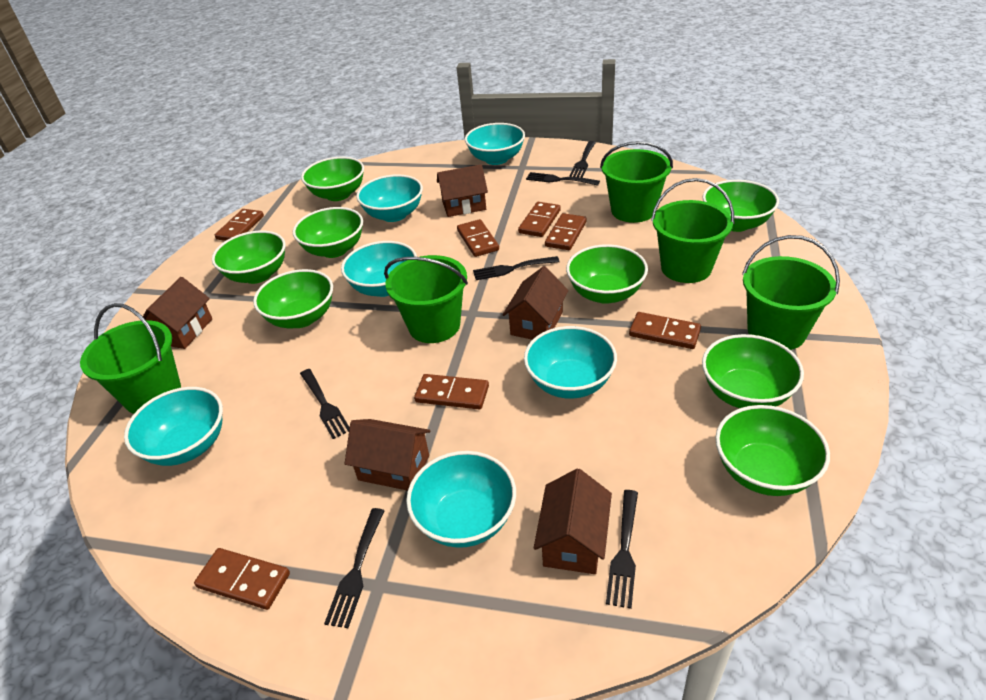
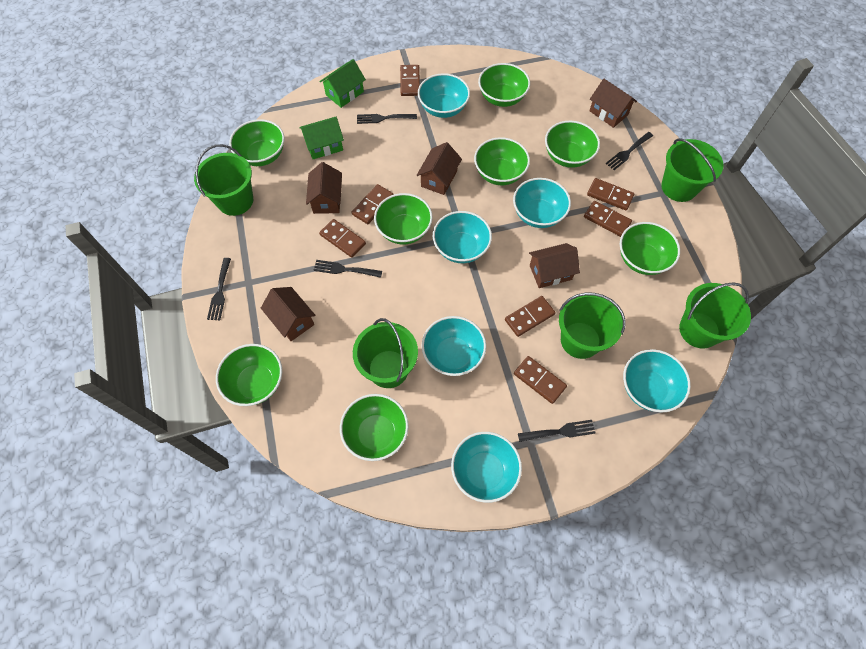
black fork: [300,369,350,439] [324,508,384,628] [473,256,559,280] [526,172,600,186] [569,141,596,178] [606,490,638,609] = 6 -> [207,258,231,320] [314,260,382,278] [357,114,417,124] [518,420,595,442] [606,132,653,170] = 5
green house: none = 0 -> [300,117,344,159] [319,59,366,108] = 2

